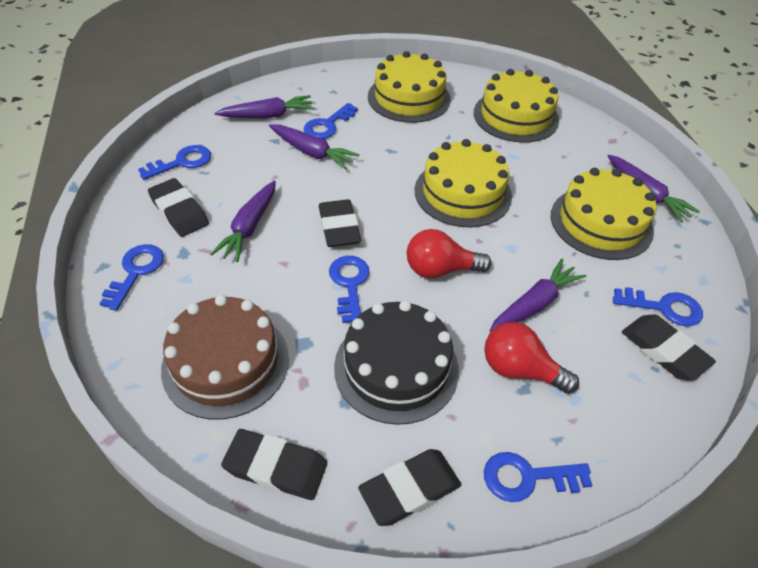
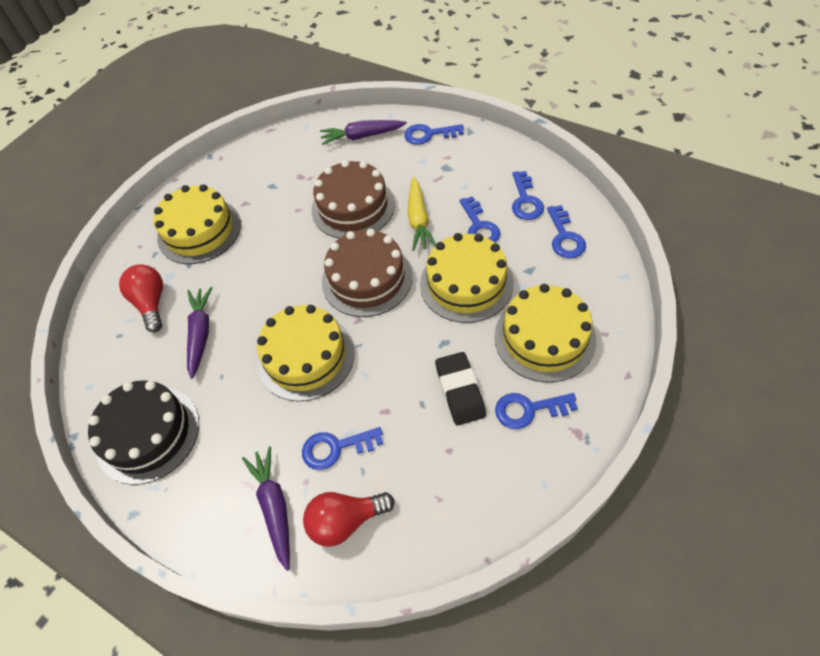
black eraser: [148,178,209,237] [221,429,327,500] [319,199,361,247] [358,449,461,526] [622,314,716,380] = 5 -> [435,352,486,425] = 1
brown cake: [161,295,289,420] = 1 -> [312,160,395,238] [322,229,413,317] = 2
purple carrot: [210,181,276,262] [215,95,315,118] [269,124,359,169] [489,259,586,332] [608,155,700,223] = 5 -> [187,287,213,379] [242,446,290,571] [320,120,407,145] = 3
yellow carrot: none = 0 -> [408,177,436,251] = 1

